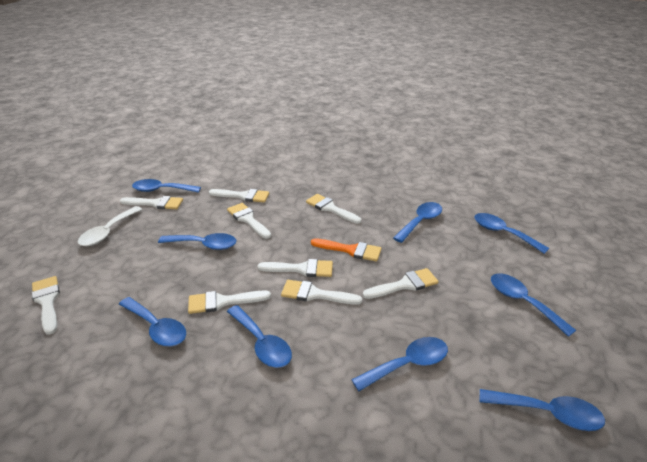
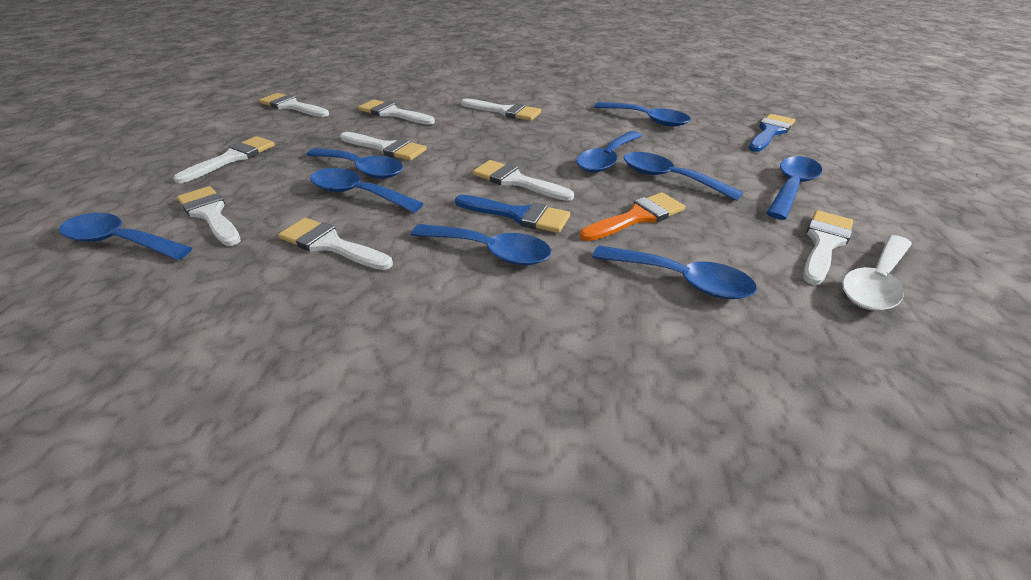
blue brush: none = 0 -> [455,195,570,233] [749,114,795,152] = 2

